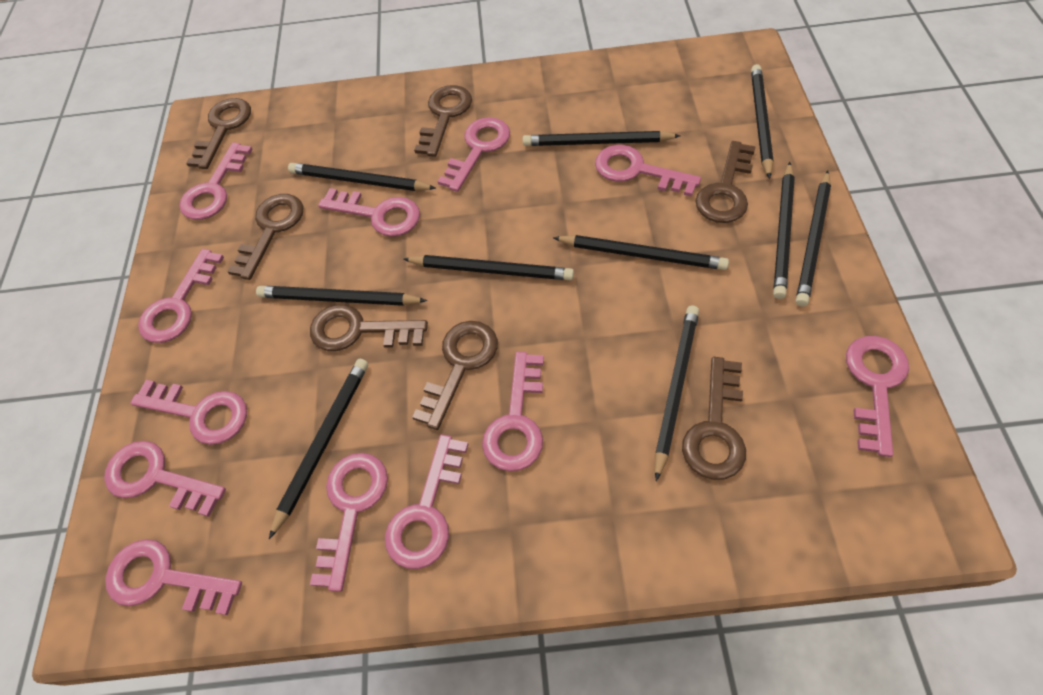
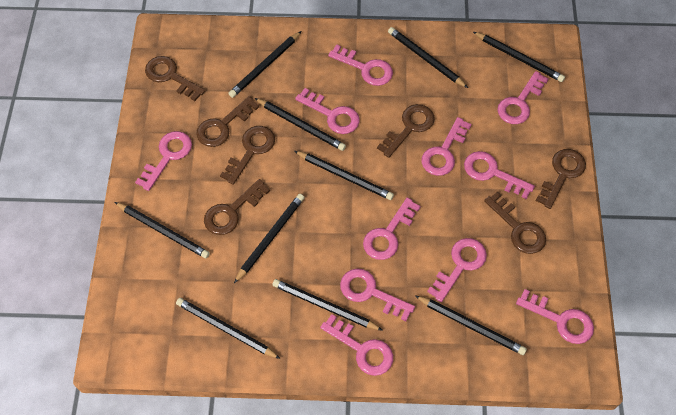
pink key: [104,441,226,517] [105,539,242,615] [130,380,247,445] [138,249,224,343] [179,143,253,220] [310,453,388,592] [318,188,420,237] [385,434,468,569] [437,117,510,192] [482,352,544,471] [595,145,701,197] [846,336,909,457] = 12 -> [135,131,192,191] [295,88,360,134] [320,314,393,376] [328,44,393,86] [340,269,415,321] [363,198,421,260] [421,117,472,176] [427,238,487,302] [464,151,535,199] [497,71,549,124] [516,289,594,344] = 11

